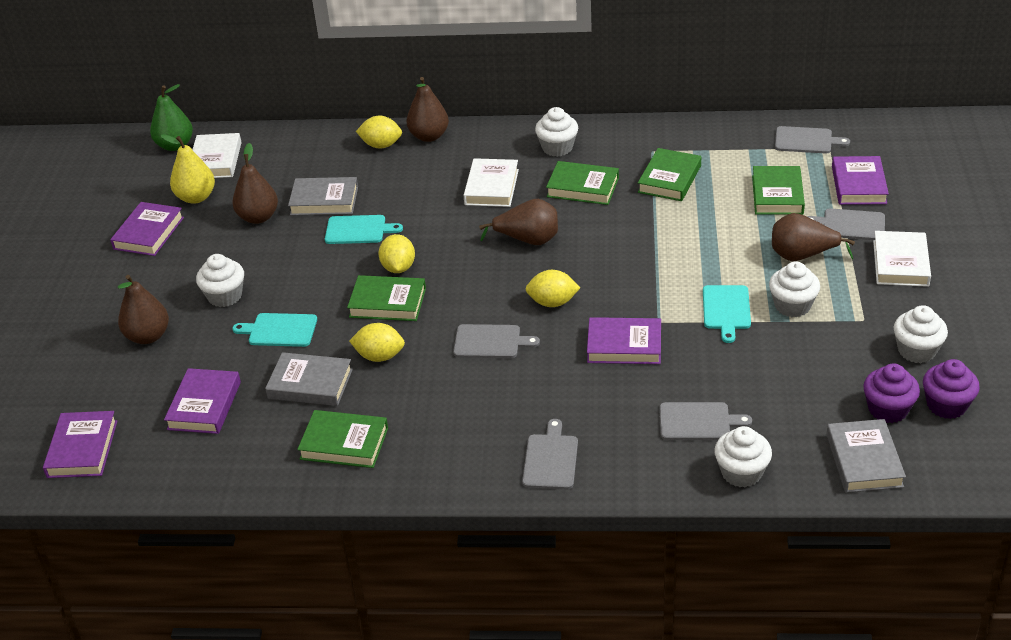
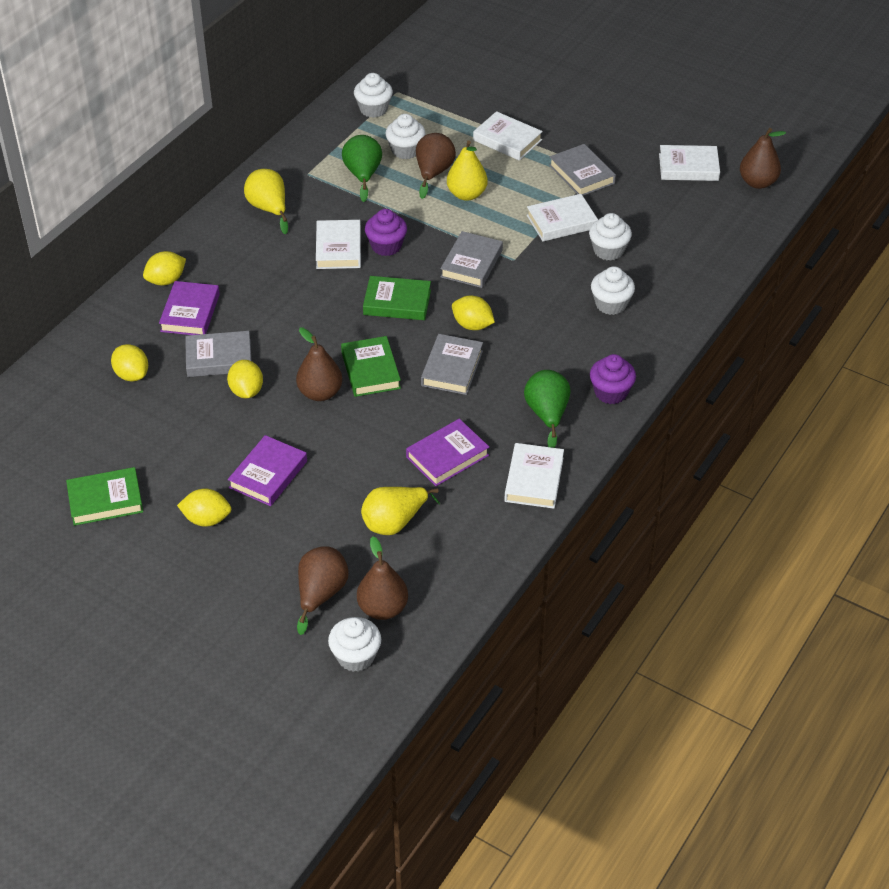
green book: [297,410,388,468] [347,275,426,321] [546,161,619,205] [638,148,701,201] [752,166,805,215] = 5 -> [66,467,143,526] [341,336,401,397] [363,276,431,320] = 3
green pear: [150,84,193,151] = 1 -> [342,135,382,202] [524,370,571,448] = 2
grey book: [265,352,353,406] [288,177,358,215] [826,419,906,493] = 3 -> [185,331,252,377] [421,334,483,395] [440,231,503,288] [549,144,616,196] = 4
grey cutting board: [453,324,540,358] [522,419,578,489] [660,402,752,440] [775,126,850,153] [807,208,885,240] = 5 -> none = 0
purple book: [43,411,118,478] [110,202,184,256] [164,368,241,434] [587,317,661,364] [832,156,889,205] = 5 -> [159,281,220,335] [228,435,307,506] [406,419,489,486] = 3
turquoise cutting board: [232,313,317,347] [325,215,403,244] [703,285,751,343] = 3 -> none = 0
white book: [192,133,242,178] [463,158,519,207] [873,231,931,287] = 3 -> [316,220,361,269] [473,111,543,161] [505,443,564,509] [527,194,598,241] [659,145,720,181] = 5
yellow lemon: [349,323,405,362] [356,115,402,149] [378,234,415,273] [526,270,580,307] = 4 -> [111,344,148,381] [143,251,186,285] [177,489,232,527] [227,360,263,398] [452,296,495,330] = 5
yellow pear: [161,134,215,204] = 1 -> [244,169,288,234] [361,487,440,535] [447,140,488,201] = 3

